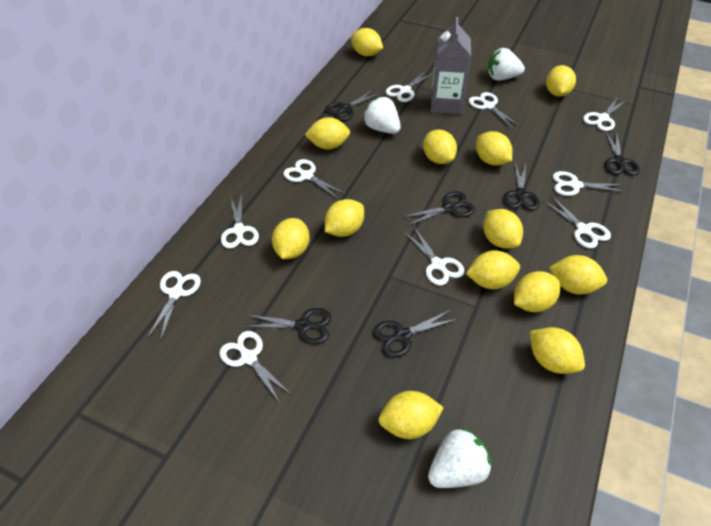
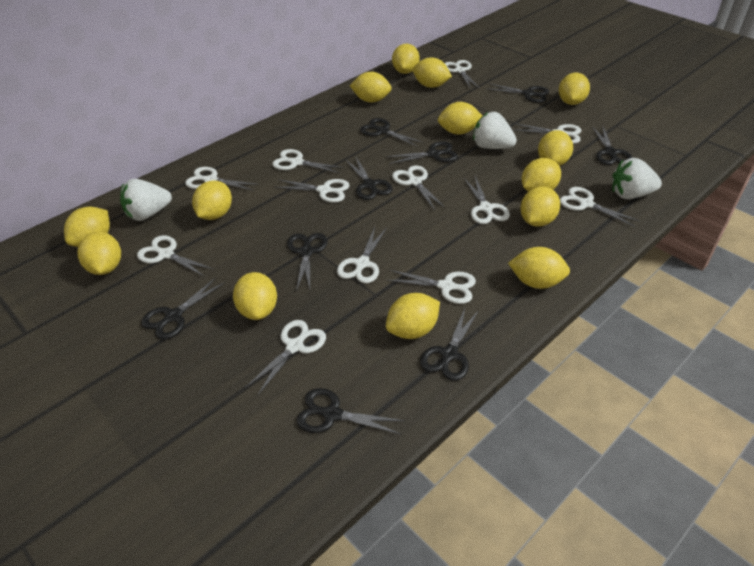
black scissors: [244,308,331,344] [325,90,380,121] [373,310,458,358] [402,191,475,226] [503,163,540,210] [605,131,640,175] = 6 -> [141,277,225,340] [287,233,328,291] [296,388,405,435] [345,157,393,200] [360,118,424,147] [386,141,458,164] [420,308,479,381] [486,83,549,103] [592,127,632,165] = 9
grey carton: [431,17,471,114] = 1 -> none = 0
white scissors: [147,271,201,340] [219,331,292,403] [221,194,259,249] [283,159,346,199] [386,71,433,102] [404,227,465,286] [469,92,521,129] [543,196,611,248] [553,171,627,196] [583,97,627,131] = 10 -> [137,235,213,277] [185,167,259,191] [245,320,326,395] [272,149,344,173] [274,179,350,203] [337,227,387,283] [386,270,476,304] [392,165,446,210] [445,60,480,89] [464,176,510,224] [512,123,581,144] [560,187,640,227] = 12
yellow lemon: [272,218,310,259] [305,117,350,149] [325,199,364,237] [351,28,383,56] [378,391,444,439] [423,129,457,164] [466,250,520,289] [476,131,512,166] [483,209,523,248] [514,271,560,312] [530,327,585,374] [546,65,576,97] [549,255,607,295] = 13 -> [64,207,110,247] [77,232,121,275] [192,180,232,220] [233,272,277,320] [350,72,392,102] [386,293,440,339] [392,44,420,74] [413,58,452,88] [438,102,482,135] [508,247,570,289] [520,186,560,227] [522,158,561,192] [538,130,573,166] [559,73,590,105] = 14

